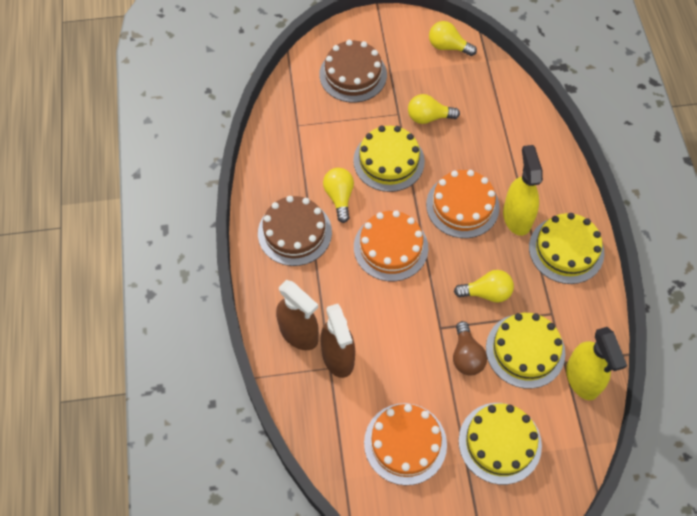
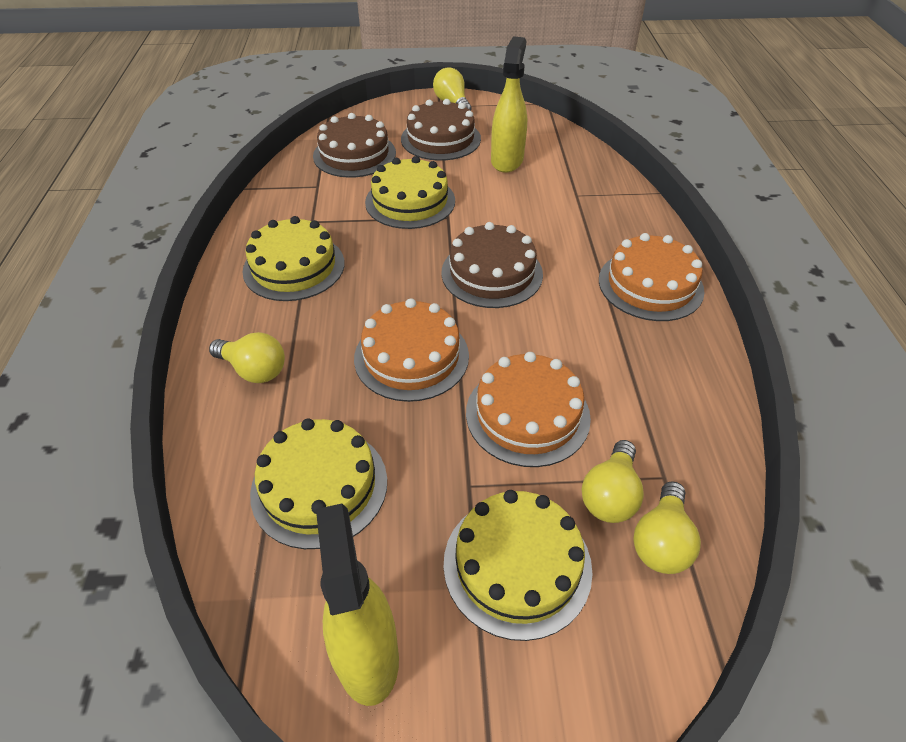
brown cake: [258,196,332,266] [319,40,387,102] = 2 -> [313,113,396,178] [401,99,481,161] [441,222,543,308] = 3
brown light bulb: [453,321,487,376] = 1 -> none = 0
brown spray bottle: [276,280,319,350] [320,304,355,378] = 2 -> none = 0

